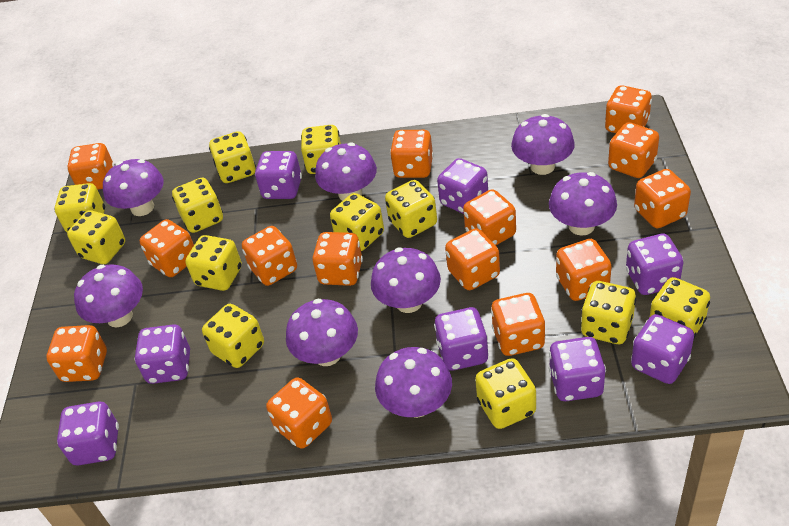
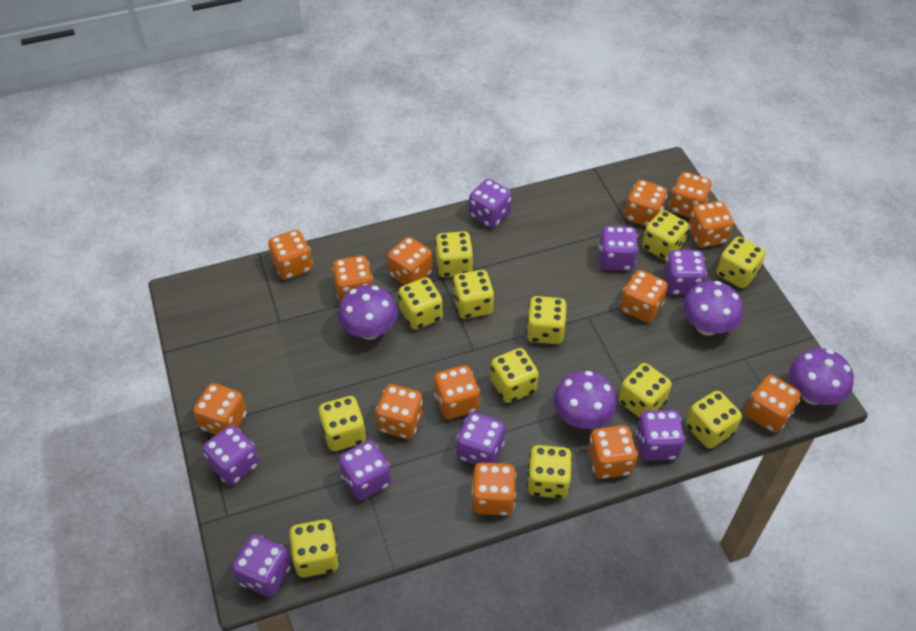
orange dice: [47,325,107,382] [67,143,115,190] [140,219,194,277] [242,226,297,286] [266,377,332,449] [312,232,363,286] [390,130,433,178] [445,228,500,290] [463,189,516,245] [491,293,546,356] [556,239,612,301] [605,85,652,133] [608,122,659,178] [634,169,691,228] = 14 -> [193,383,247,435] [268,230,313,280] [332,256,373,303] [375,384,423,439] [387,237,433,285] [434,365,480,419] [472,462,517,516] [588,425,638,479] [620,270,668,323] [624,180,668,226] [669,172,712,218] [688,201,734,247] [745,375,801,433] = 13
purple mushroom: [74,264,143,327] [103,159,164,216] [286,299,358,366] [315,143,377,201] [371,248,441,313] [375,347,452,418] [511,114,575,175] [549,172,617,236] = 8 -> [338,285,398,340] [553,371,617,429] [683,281,743,336] [789,348,854,405] = 4

